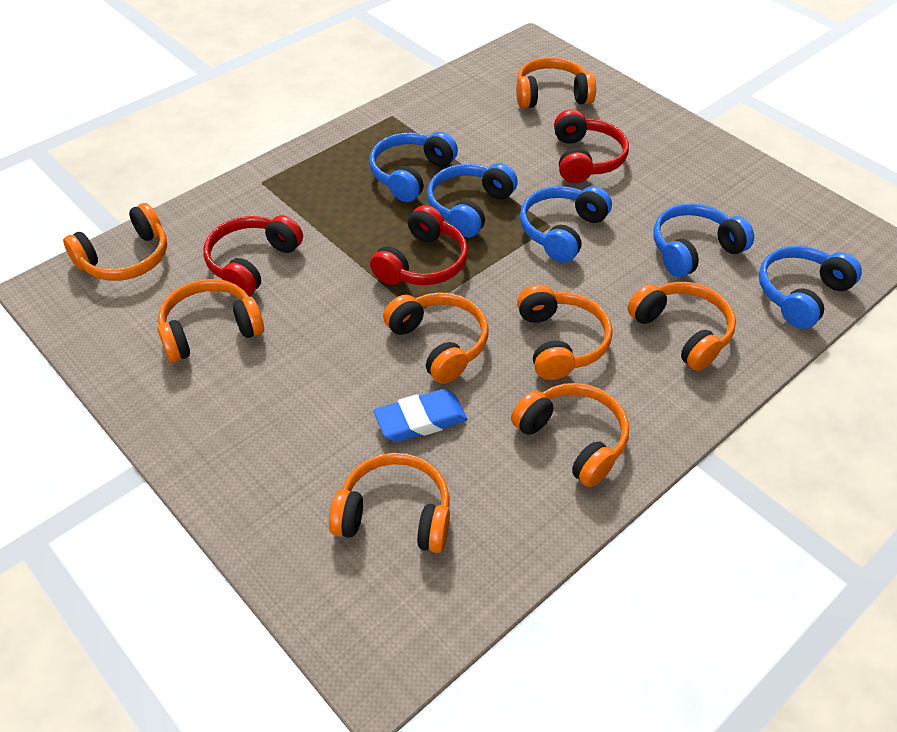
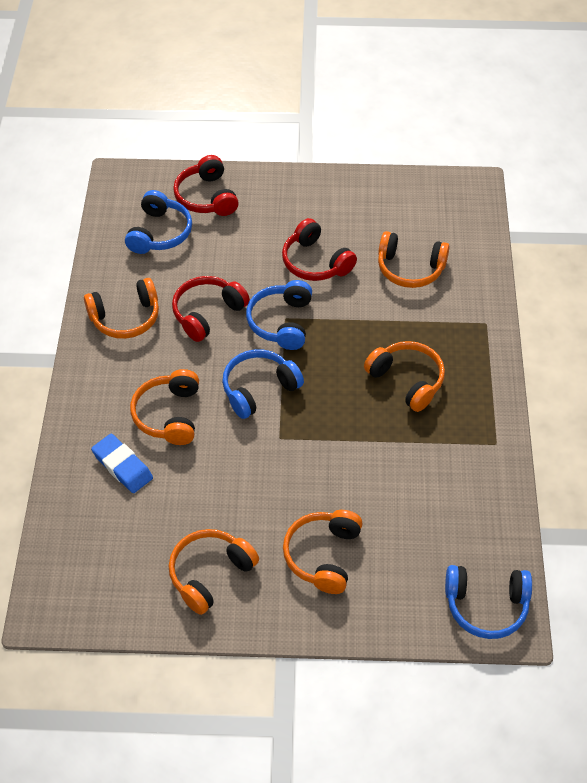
blue headphones: [369,132,458,202] [427,163,518,238] [520,186,612,263] [653,203,754,277] [759,246,862,329] = 5 -> [125,190,192,254] [222,349,304,419] [246,280,312,350] [445,565,532,639] = 4
orange headphones: [63,203,167,281] [158,279,264,362] [329,453,450,553] [383,292,489,384] [511,383,629,487] [516,57,596,109] [517,285,612,380] [628,282,736,371] = 8 -> [84,278,159,339] [130,369,199,445] [169,529,259,615] [283,510,363,594] [364,341,445,412] [378,231,450,288] = 6

